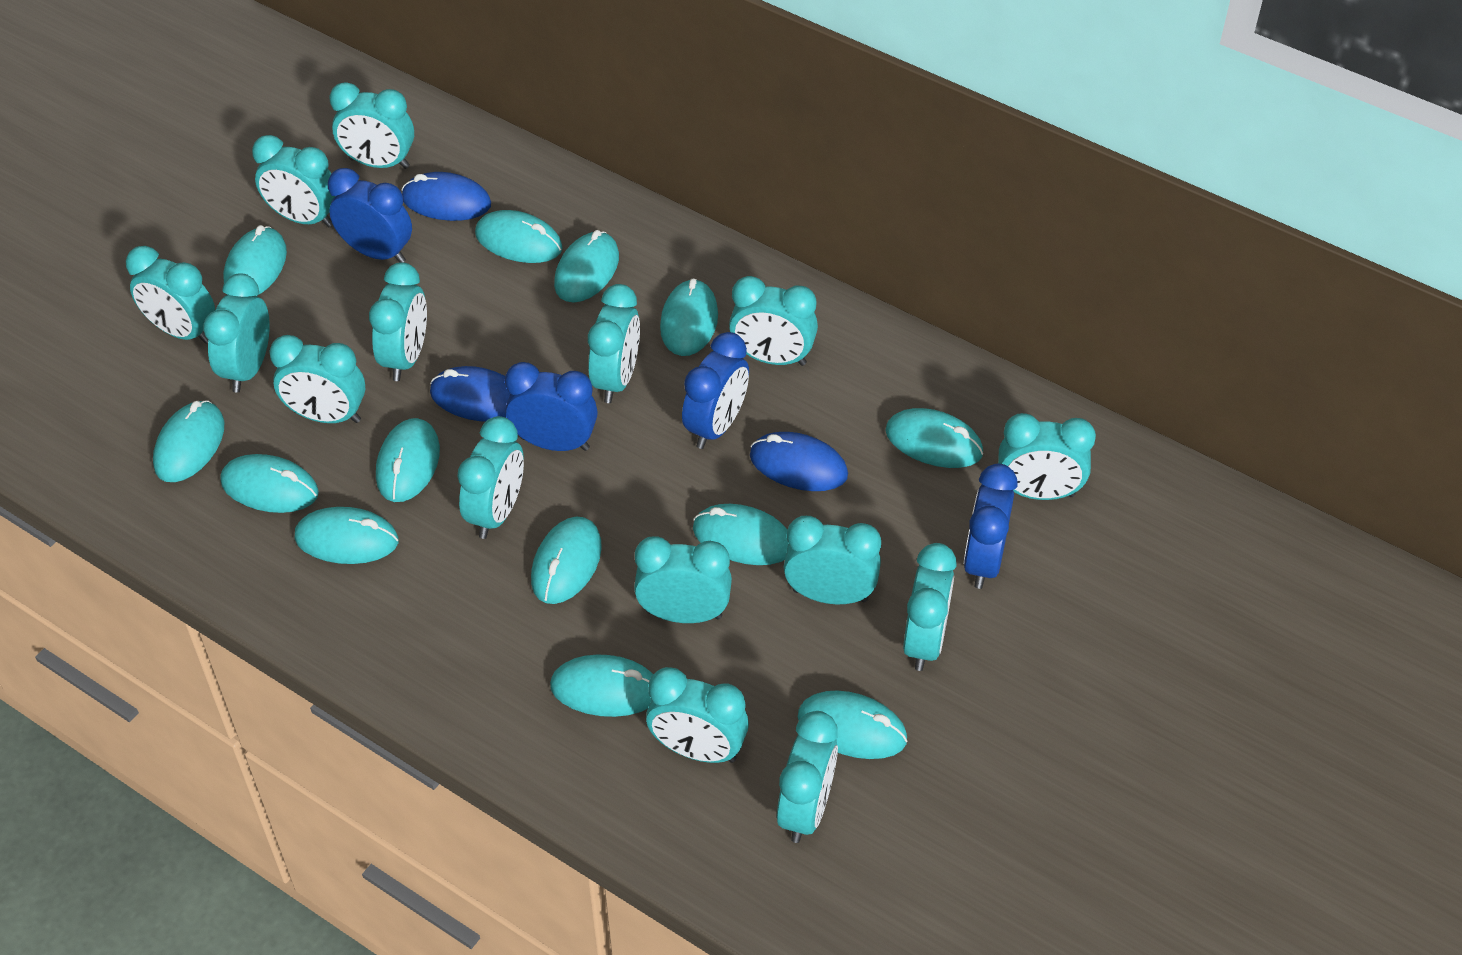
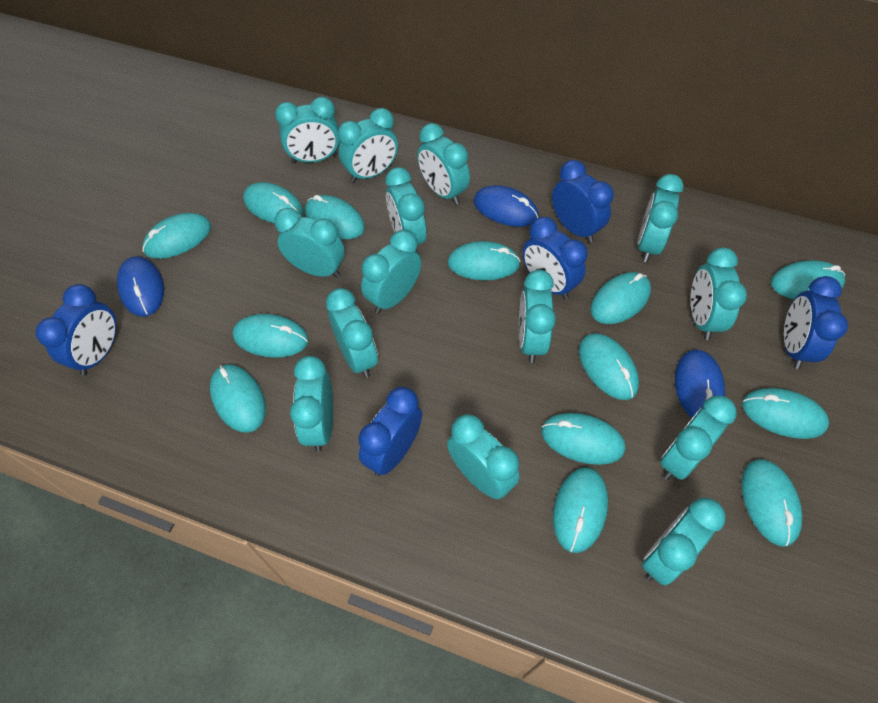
blue clock: [328,168,412,262] [505,362,597,451] [682,332,749,449] [963,464,1017,589] = 4 -> [35,284,117,375] [358,387,422,476] [523,217,588,299] [552,160,614,243] [784,276,848,369] = 5
turquoise clock: [126,246,215,344] [203,273,270,392] [252,135,335,227] [269,335,366,423] [329,82,414,169] [369,262,427,381] [457,416,524,539] [588,284,640,403] [634,536,732,623] [646,667,749,763] [729,276,818,366] [777,711,838,843] [784,516,881,604] [903,543,957,671] [998,413,1096,500] = 15 -> [274,208,345,278] [275,97,339,163] [290,356,333,452] [326,288,378,378] [338,108,398,183] [361,230,421,314] [385,167,427,253] [417,123,470,205] [447,414,519,499] [519,270,556,363] [637,174,684,262] [642,498,725,586] [660,395,737,480] [691,247,747,340] = 14

